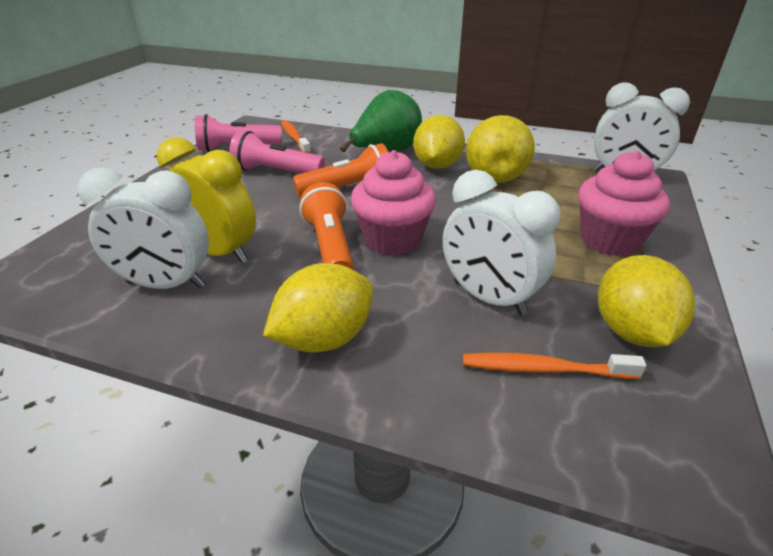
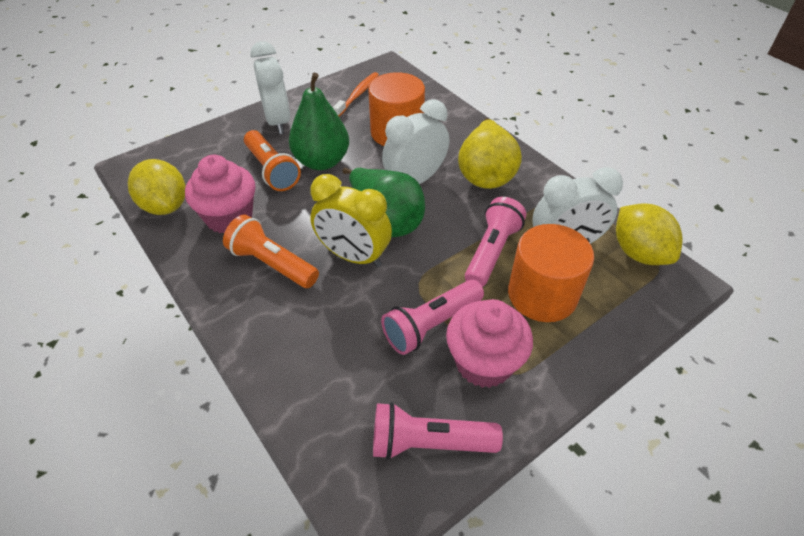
green pear: [340,90,422,152] = 1 -> [289,73,349,170] [342,168,425,237] = 2
orange cylinder: none = 0 -> [368,72,425,146] [508,224,594,322] = 2
orange toothbrush: [281,120,311,153] [463,353,646,379] = 2 -> [333,72,379,117] = 1
pink flashlight: [195,114,282,152] [229,131,325,173] = 2 -> [373,402,503,460] [381,279,484,355] [465,197,526,287] = 3
yellow lemon: [263,263,373,352] [413,115,465,169] [598,255,695,347] = 3 -> [128,159,186,215] [616,203,683,265] = 2

